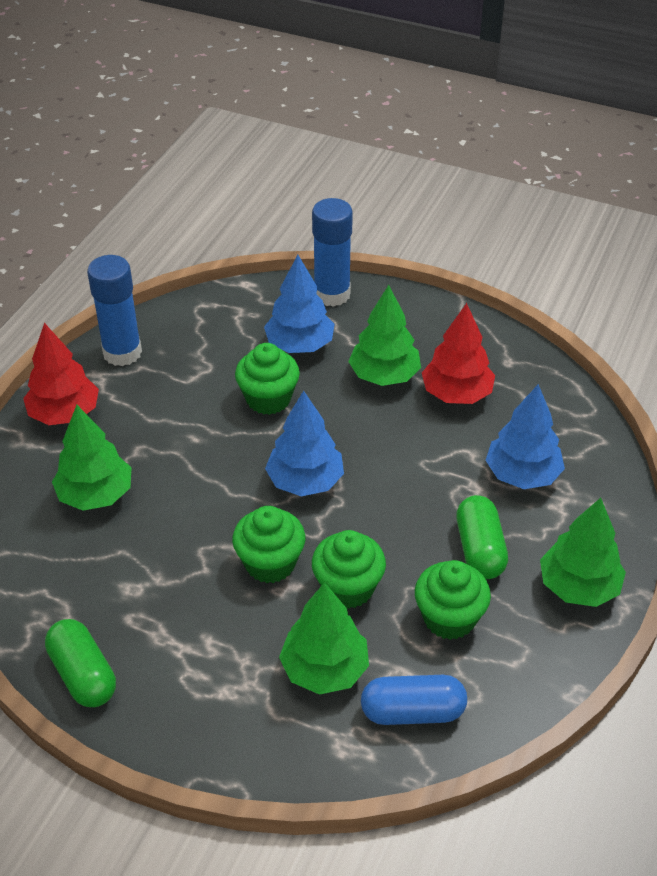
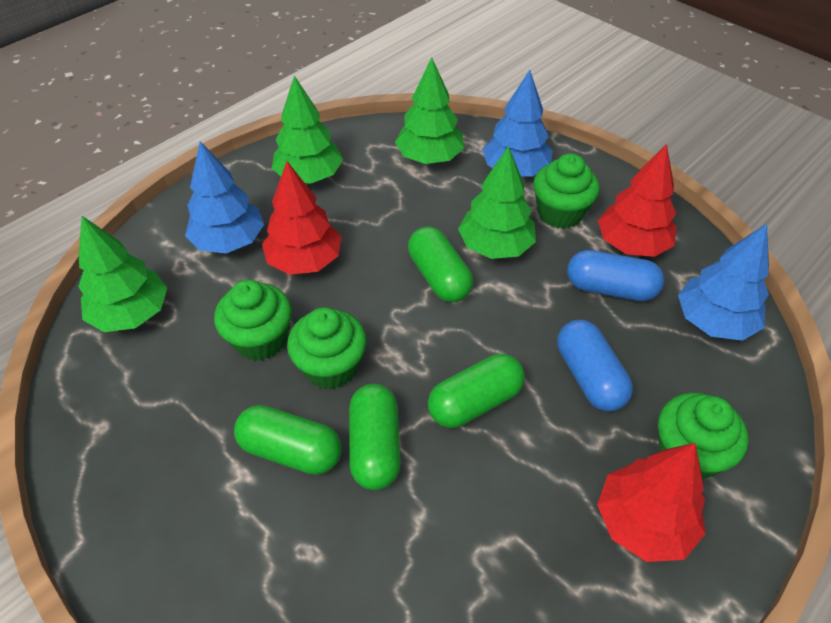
blue capsule: [361,675,467,725] = 1 -> [557,320,633,412] [567,250,664,301] = 2
blue glue stick: [87,255,142,366] [312,198,353,307] = 2 -> none = 0
green capsule: [45,619,116,707] [456,495,508,579] = 2 -> [234,405,342,475] [349,384,401,490] [408,227,473,302] [428,354,525,428] = 4
red tree: [23,323,99,425] [422,303,495,404] = 2 -> [262,161,341,275] [597,443,706,562] [598,144,677,257] = 3

